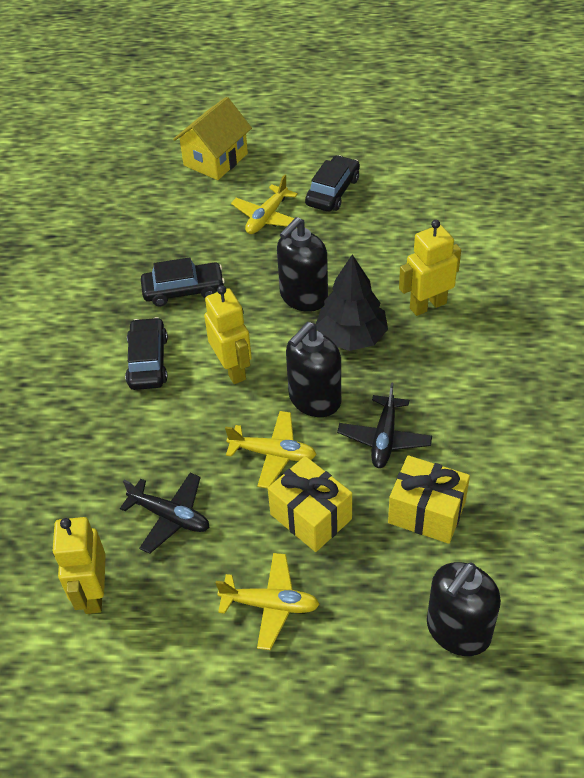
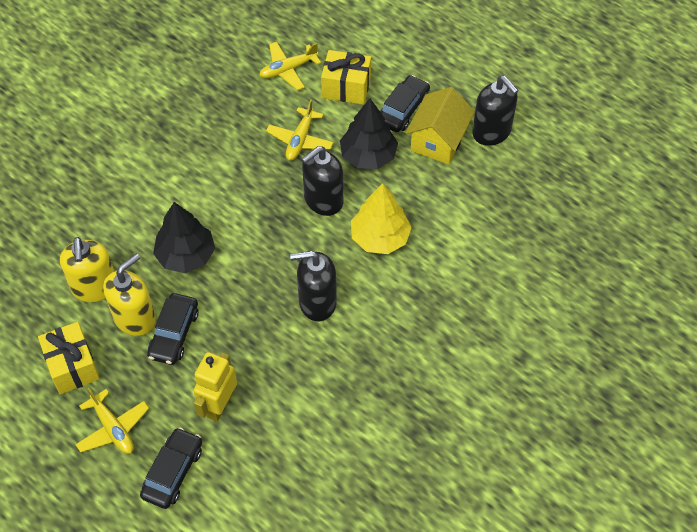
black plane: [120,473,209,554] [337,383,432,468] = 2 -> none = 0
black tree: [316,254,388,351] = 1 -> [153,202,215,273] [340,98,398,169] = 2
yellow robot: [52,517,106,614] [204,285,252,384] [399,220,461,316] = 3 -> [193,352,237,422] = 1
yellow soap dispenser: none = 0 -> [60,237,114,302] [103,253,156,336] = 2
yellow tree: none = 0 -> [351,183,412,254] = 1

